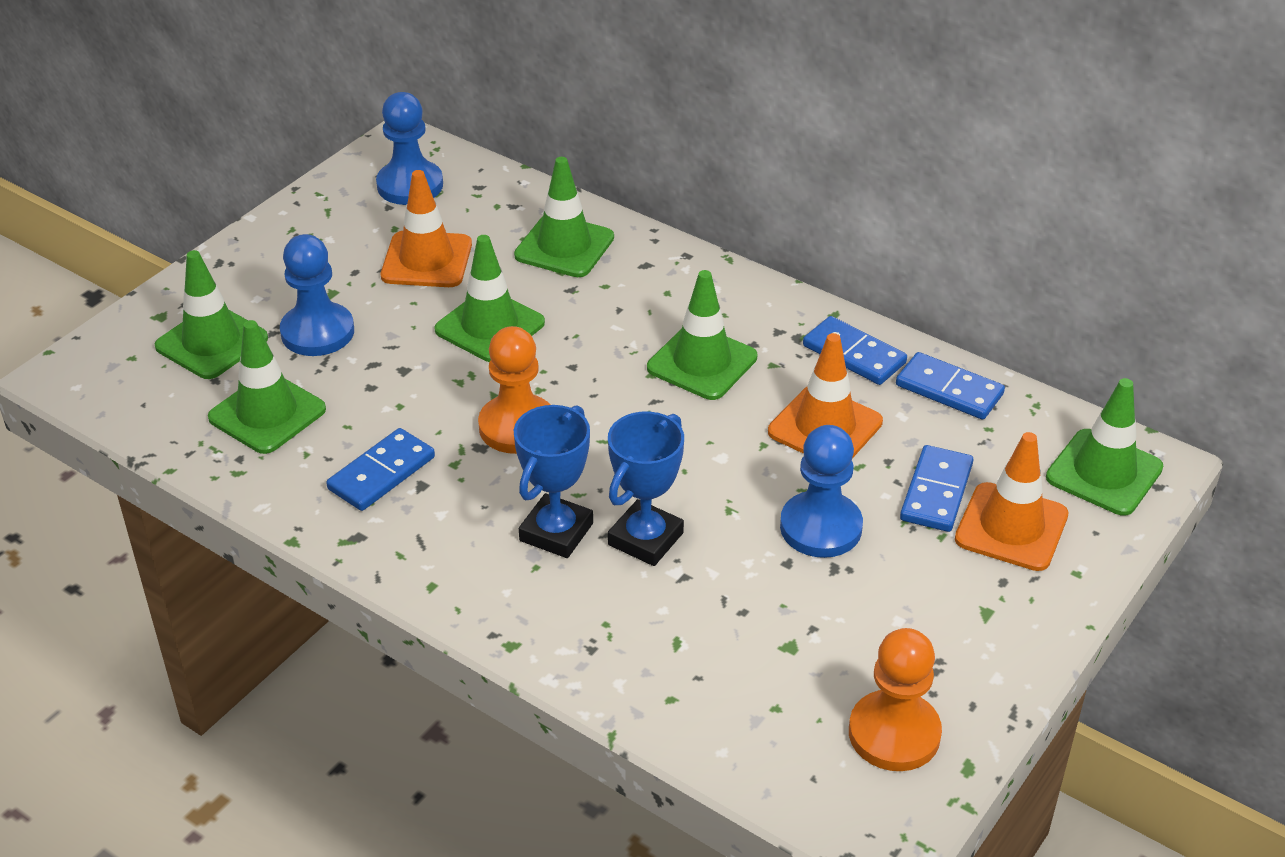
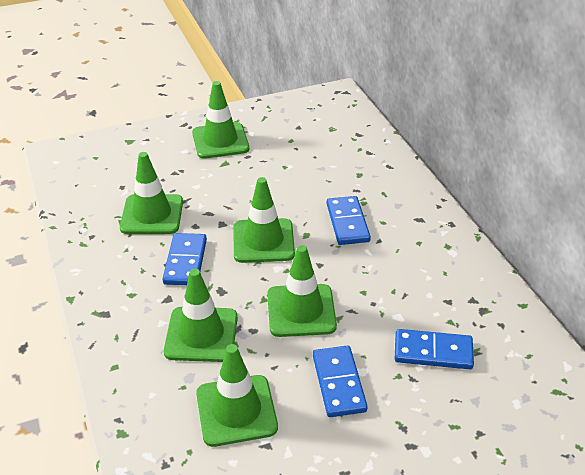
blue pawn: [280,234,354,356] [376,92,443,205] [780,425,863,558] = 3 -> none = 0
blue trophy: [514,405,593,558] [608,412,684,566] = 2 -> none = 0
orange pawn: [478,326,550,454] [849,628,942,771] = 2 -> none = 0
orange traffic cone: [381,170,472,287] [768,333,883,459] [955,432,1068,571] = 3 -> none = 0

